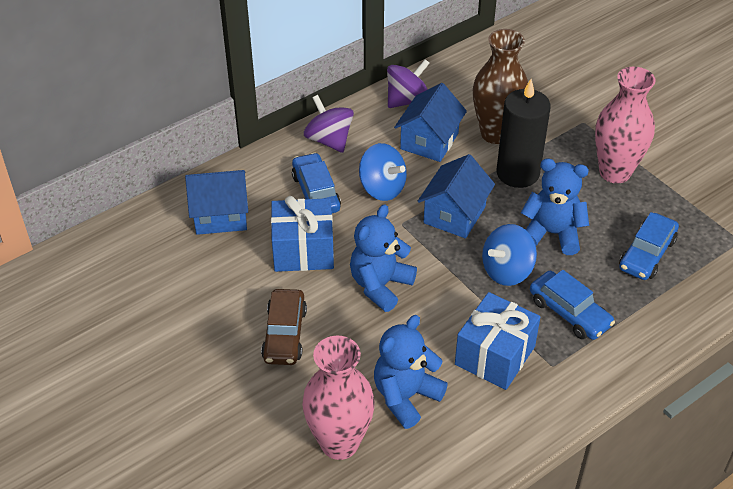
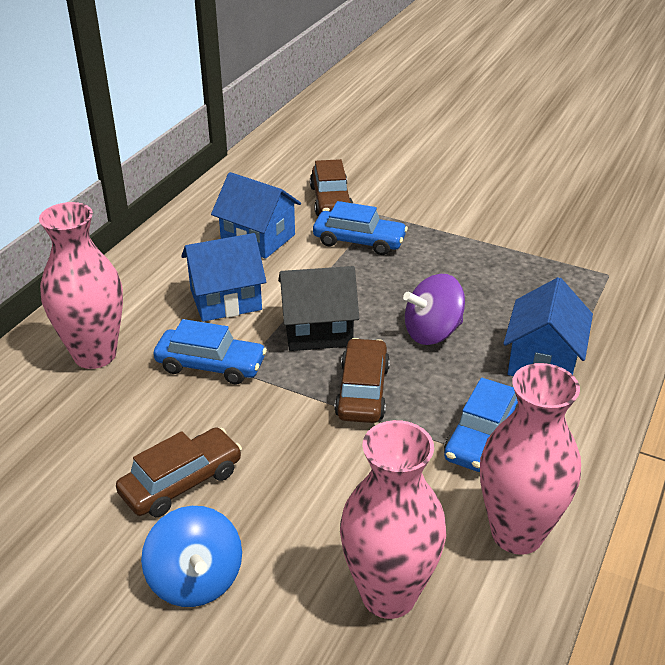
black candle: [497,79,551,188] = 1 -> none = 0
black house: none = 0 -> [278,266,359,351] = 1
blue gift: [271,196,334,272] [455,292,541,390] = 2 -> none = 0
blue spinning top: [359,143,407,201] [482,224,537,286] = 2 -> [141,506,242,607] = 1
blue teddy bear: [350,204,417,312] [374,315,448,429] [521,158,589,255] = 3 -> none = 0
brown car: [261,289,307,365] = 1 -> [116,427,242,517] [310,159,353,216] [334,338,390,423] = 3
brown vase: [473,29,528,144] = 1 -> none = 0
pink vase: [302,336,375,460] [595,67,656,184] = 2 -> [39,202,123,369] [340,420,446,619] [480,363,581,555] = 3
purple spinning top: [304,95,354,153] [387,59,430,108] = 2 -> [403,274,465,345] = 1

